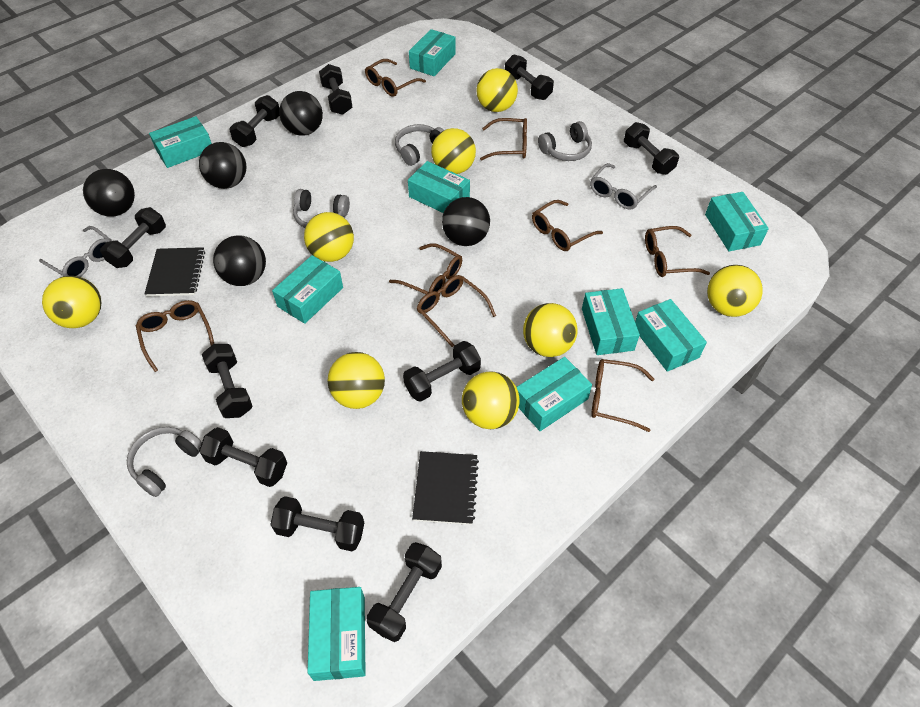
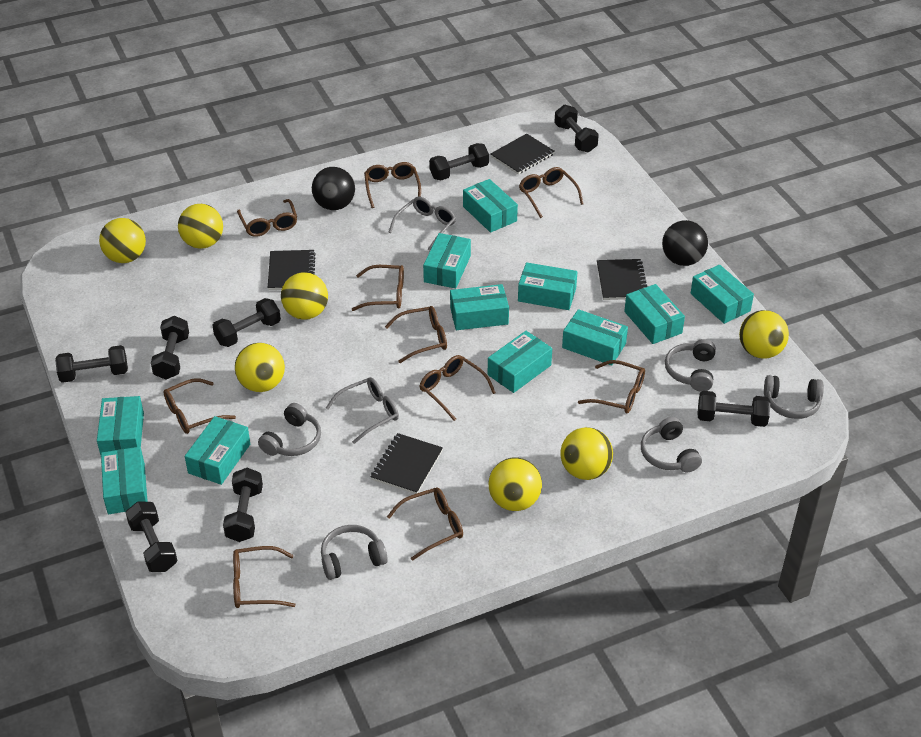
black ball: [83,169,135,217] [199,142,246,189] [213,235,266,286] [279,91,323,136] [442,197,490,246] = 5 -> [312,167,355,210] [662,220,708,266] = 2
black dumbbell: [100,207,166,268] [199,427,287,487] [202,344,253,418] [229,95,279,147] [270,496,364,551] [319,64,352,115] [367,542,442,642] [403,341,481,402] [505,55,554,100] [624,122,679,175] = 10 -> [55,345,128,383] [125,501,177,572] [151,316,189,379] [212,298,281,347] [223,468,263,542] [429,143,489,180] [554,105,599,152] [697,391,770,427] = 8
black notebook: [145,247,205,296] [412,451,479,525] = 2 -> [268,250,316,290] [371,433,443,494] [491,133,555,175] [597,259,647,300] = 4
brown glasses: [136,300,214,372] [365,59,426,97] [389,243,462,294] [417,275,496,347] [480,118,527,160] [532,200,603,251] [591,359,654,432] [645,226,710,277] = 8 -> [163,378,236,434] [233,546,296,608] [237,199,297,237] [352,265,404,311] [364,162,421,208] [385,306,447,363] [387,488,463,561] [420,355,496,421] [519,167,584,218] [578,360,645,414] = 10
grey headphones: [127,427,202,497] [293,189,350,228] [395,124,444,166] [538,121,592,161] = 4 -> [258,403,321,456] [321,525,388,580] [641,417,702,473] [665,339,716,392] [764,375,824,419] = 5
turquoise box: [149,116,212,168] [272,255,343,324] [307,587,366,681] [408,161,470,213] [409,29,456,76] [517,357,592,431] [582,288,640,355] [635,299,707,372] [705,192,769,251] = 9 -> [97,396,144,455] [101,447,148,514] [185,416,250,485] [423,233,471,288] [450,284,509,330] [463,179,518,233] [488,331,552,393] [518,262,577,310] [562,309,628,366] [624,284,685,344] [690,265,754,324] = 11
yellow ball: [42,276,101,328] [304,212,354,262] [328,352,385,409] [431,128,476,174] [462,371,520,429] [476,68,518,112] [523,303,578,357] [707,265,763,317] = 8 -> [99,218,146,263] [178,204,223,249] [235,343,285,392] [281,272,328,320] [489,458,542,511] [560,427,613,480] [739,310,789,359] = 7

